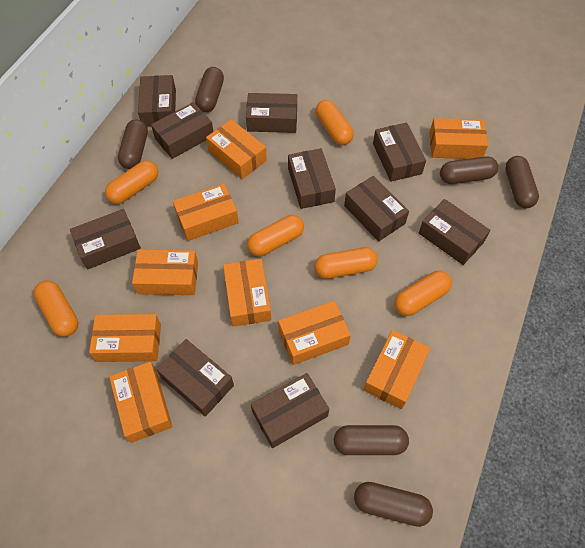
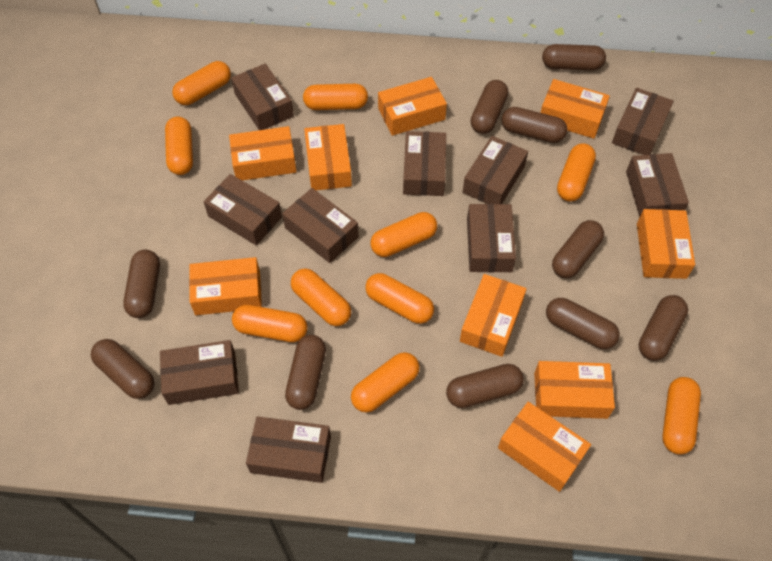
brown capsule: [118,119,148,169] [195,67,224,112] [334,425,409,455] [354,482,433,527] [440,156,498,184] [505,156,539,208] = 6 -> [91,339,155,399] [123,250,160,318] [285,335,326,410] [446,364,524,408] [470,80,509,134] [501,107,567,143] [542,44,606,71] [546,298,620,349] [552,220,604,278] [639,295,688,361] = 10
orange capsule: [33,281,78,337] [105,161,158,204] [247,215,304,257] [314,247,378,279] [315,100,354,145] [394,271,452,316] = 6 -> [165,117,193,175] [172,61,231,105] [232,305,308,342] [291,268,351,326] [303,84,368,110] [351,352,420,412] [365,273,434,324] [371,212,437,257] [557,143,596,201] [662,377,701,455] = 10

